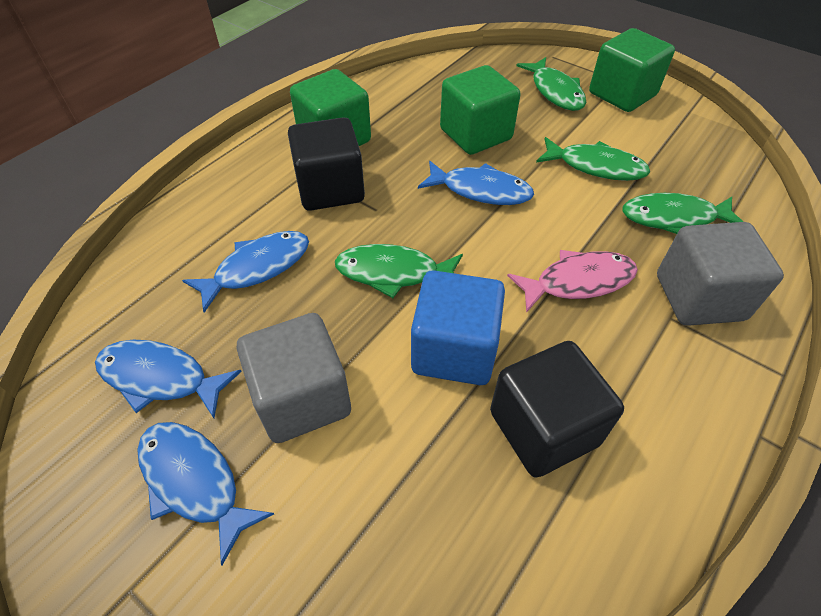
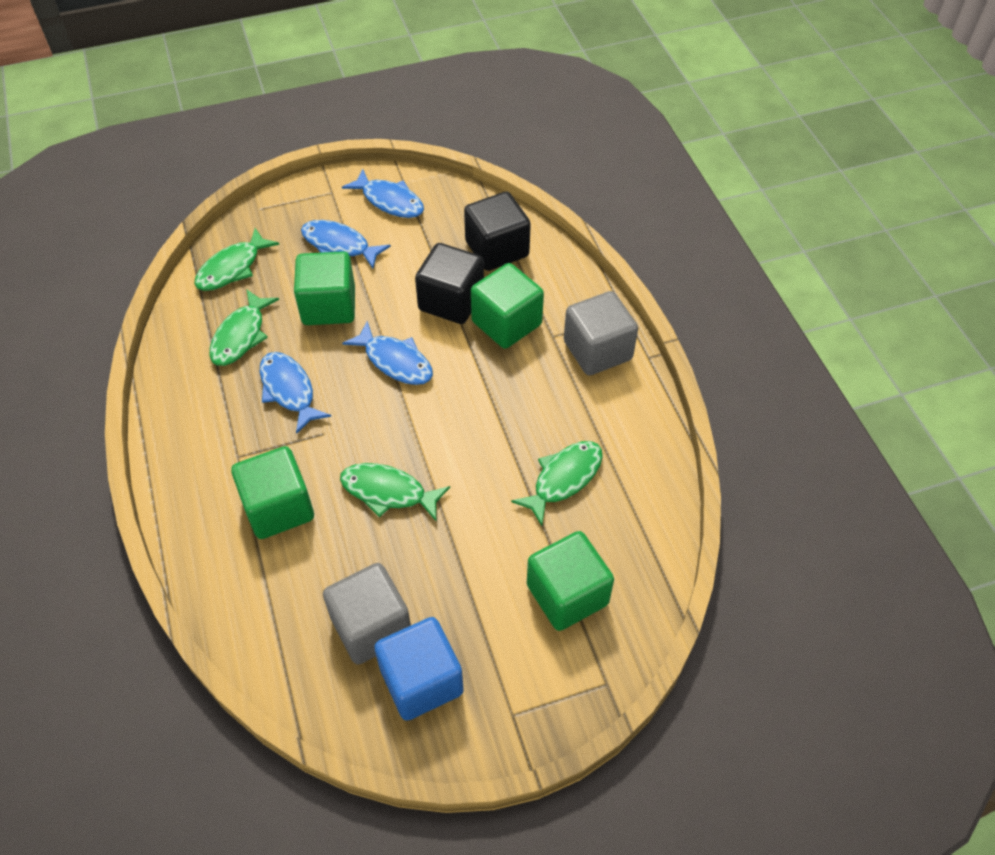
green cube: [290,69,371,146] [440,65,520,155] [589,28,675,112] = 3 -> [231,446,314,539] [294,251,355,325] [471,263,544,349] [527,531,614,631] = 4
pink fish: [507,250,638,313] = 1 -> none = 0

